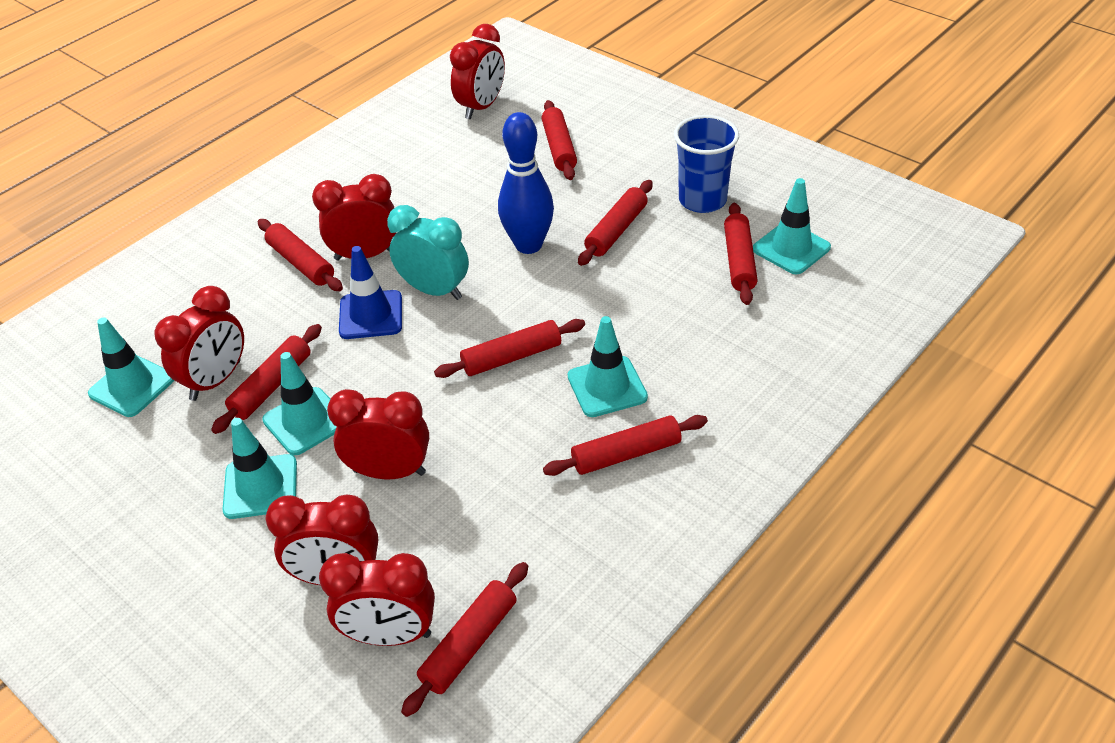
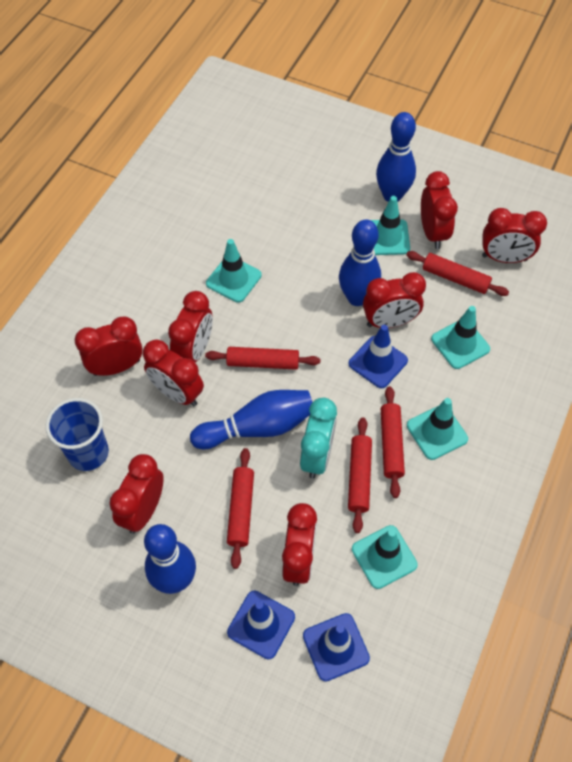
blue bowling pin: [498,112,554,254] = 1 -> [144,524,196,594] [190,390,312,449] [339,219,381,306] [376,112,416,202] = 4
blue traffic cone: [339,246,402,339] = 1 -> [227,591,295,659] [303,613,370,682] [348,325,408,388] = 3
red clock: [155,286,244,401] [265,495,378,585] [312,174,397,260] [319,553,435,646] [327,389,429,479] [450,24,505,119] = 6 -> [75,316,143,376] [109,454,164,534] [143,340,204,406] [168,291,213,363] [282,503,317,586] [363,272,426,328] [421,171,458,249] [482,208,547,263] = 8
red rolling pin: [211,324,322,434] [258,219,343,291] [401,562,528,717] [434,319,585,378] [542,100,577,180] [543,415,708,476] [578,180,653,266] [724,203,757,305] = 8 -> [205,347,320,370] [227,448,254,569] [348,417,372,533] [381,386,405,498] [406,251,509,296] = 5

